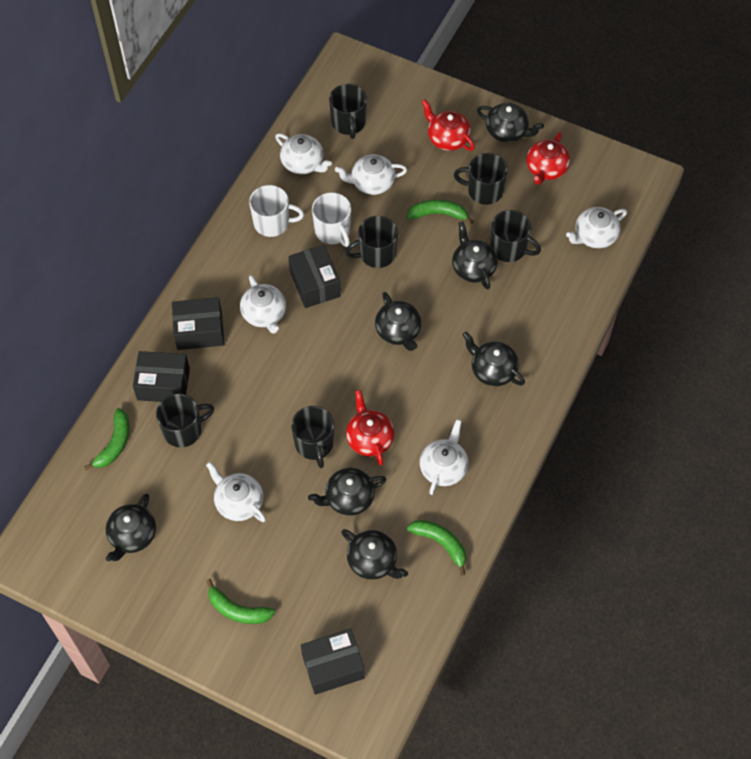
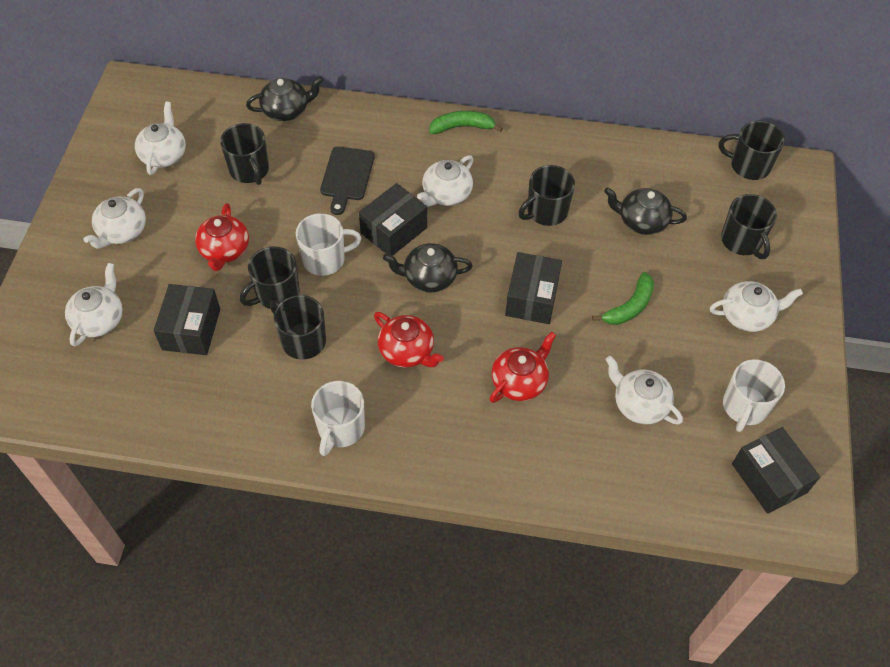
black cutting board: none = 0 -> [320,146,375,215] = 1
black teapot: [106,494,156,562] [308,468,386,516] [341,529,408,580] [375,292,422,351] [452,221,498,290] [463,332,525,386] [477,103,544,142] = 7 -> [246,77,323,121] [383,243,473,292] [604,187,687,235] = 3
green banana: [84,408,130,470] [206,579,275,624] [406,200,474,224] [407,520,466,576] = 4 -> [429,111,503,134] [592,272,654,325] = 2
white mug: [249,185,304,237] [312,192,351,247] = 2 -> [296,213,361,276] [311,381,365,456] [723,359,785,432] = 3

